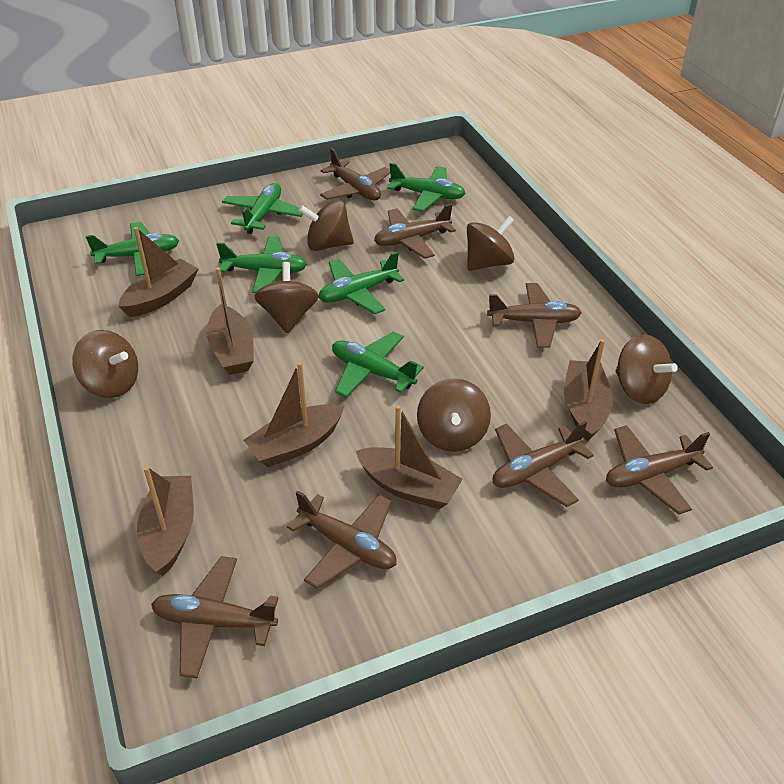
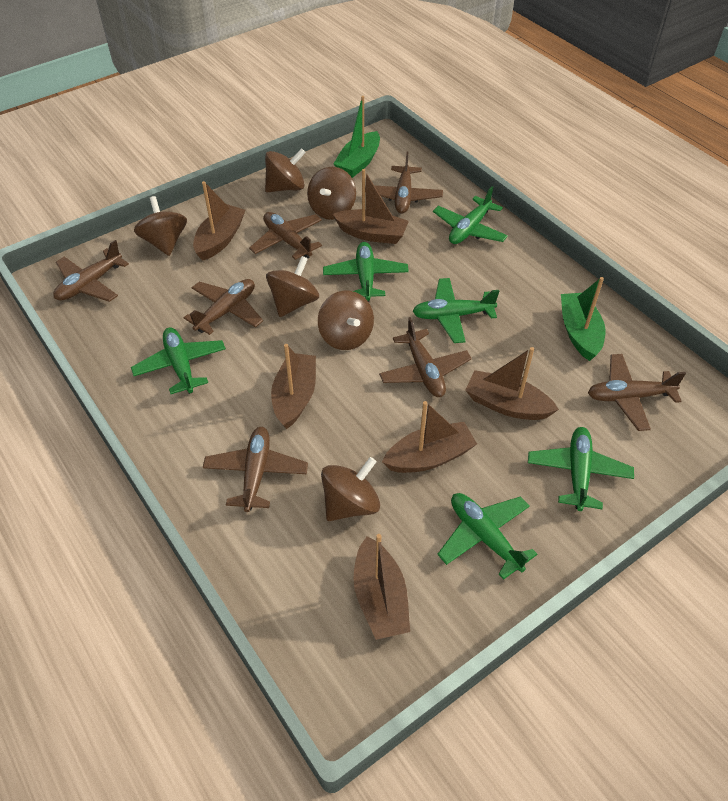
green boat: none = 0 -> [333,96,380,178] [561,277,605,361] = 2

